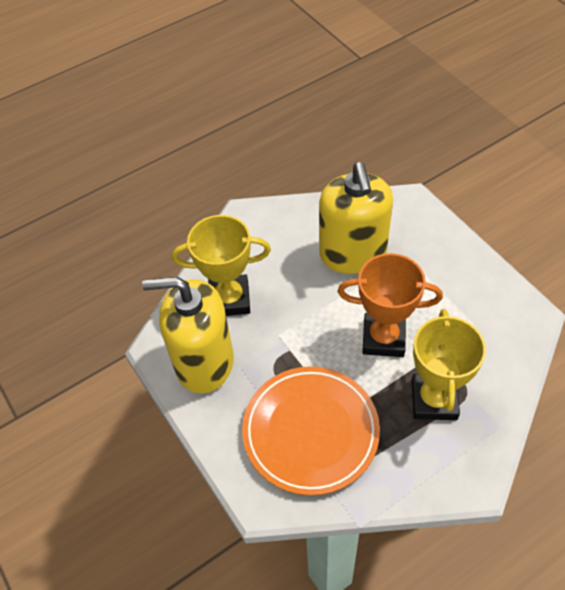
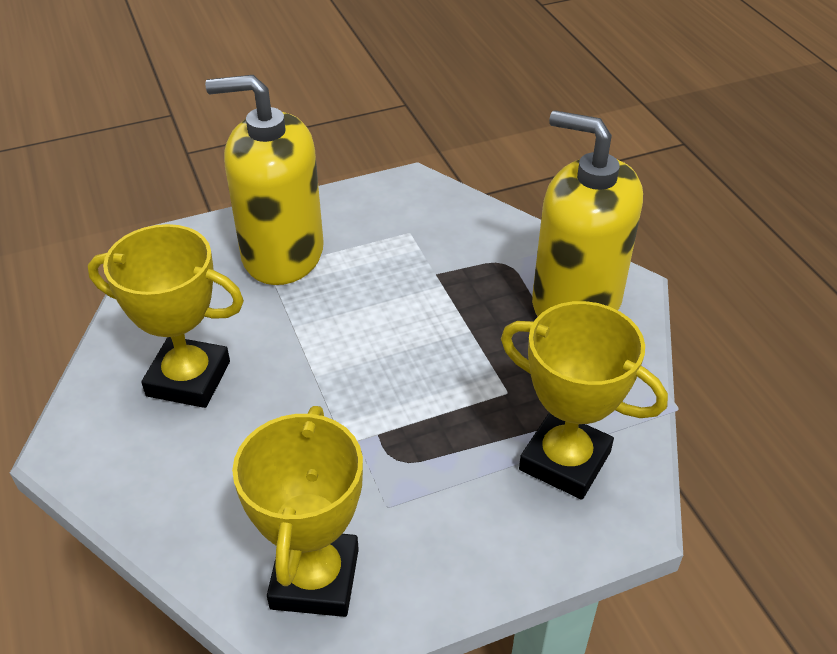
orange plate: [242,366,380,496] = 1 -> none = 0
orange trophy: [338,253,443,357] = 1 -> none = 0
yellow trophy: [172,215,271,316] [412,309,486,420] = 2 -> [88,224,244,408] [232,406,363,617] [501,301,668,500] = 3

